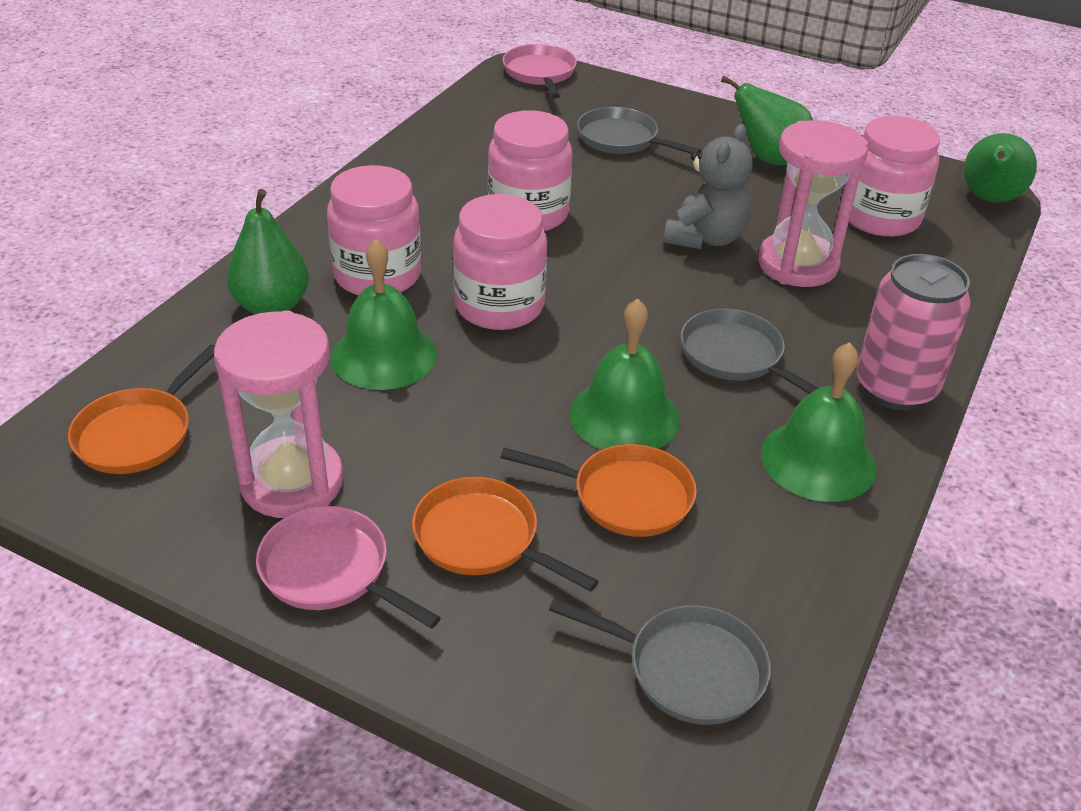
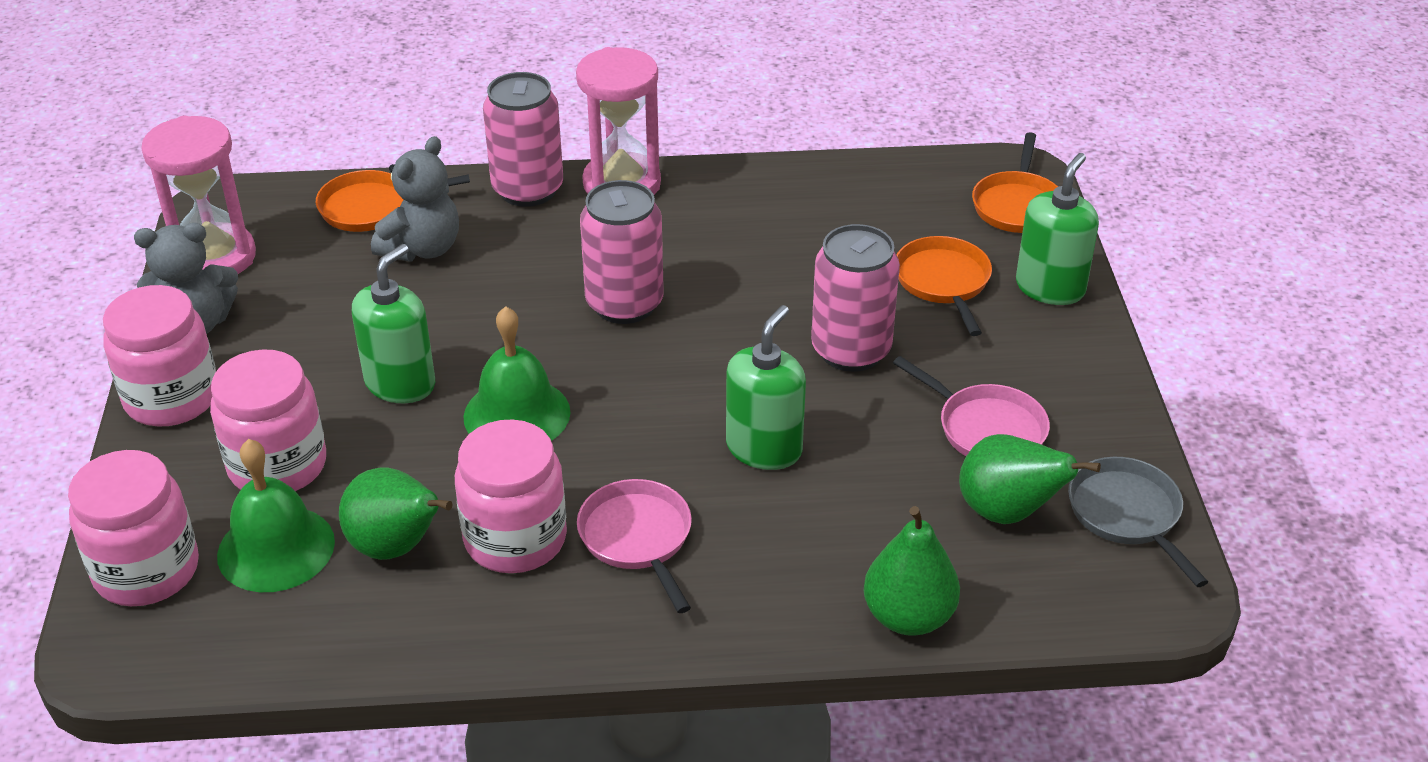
green bell: [331,239,437,390] [570,299,680,450] [761,342,877,502] = 3 -> [217,439,335,592] [463,306,571,441] = 2
green soap dispenser: none = 0 -> [352,244,435,403] [726,305,806,470] [1016,153,1099,305] = 3
grey pan: [549,598,771,725] [577,107,702,154] [680,309,819,394] = 3 -> [1068,457,1208,587] = 1
grey teddy bear: [663,124,753,249] = 1 -> [134,223,238,334] [371,136,459,262] = 2
pink can: [856,254,971,410] = 1 -> [483,72,563,207] [580,180,664,324] [811,224,900,372] = 3

